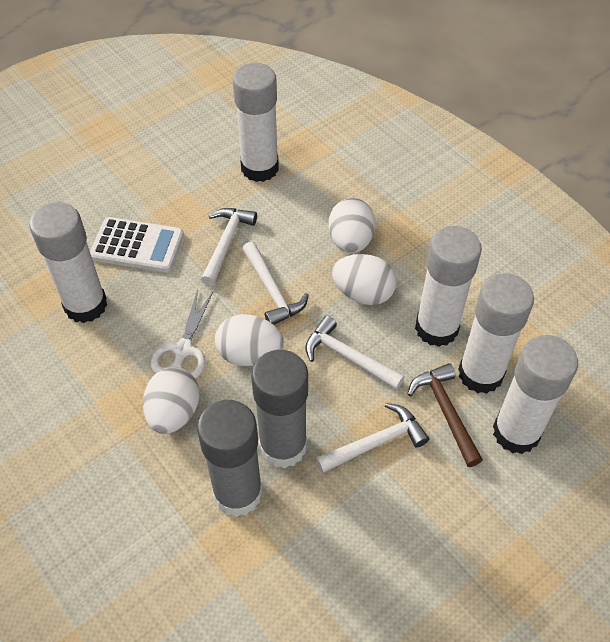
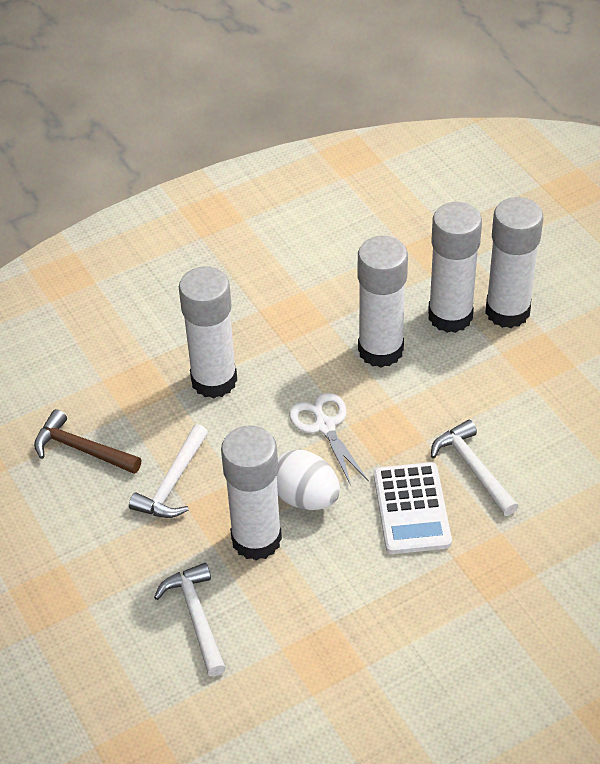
grey glue stick: [197,400,263,517] [251,350,308,468] = 2 -> none = 0
white egg: [143,367,199,434] [215,314,284,366] [329,198,375,253] [332,254,397,305] = 4 -> [277,450,340,510] = 1
white hammer: [201,208,257,286] [242,242,309,325] [305,316,405,390] [315,403,429,473] = 4 -> [129,424,208,518] [154,563,226,676] [431,420,519,516] = 3

